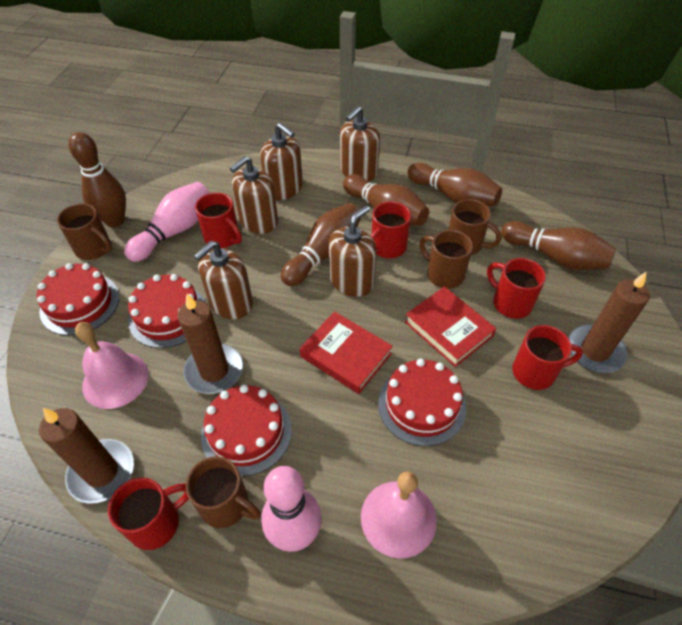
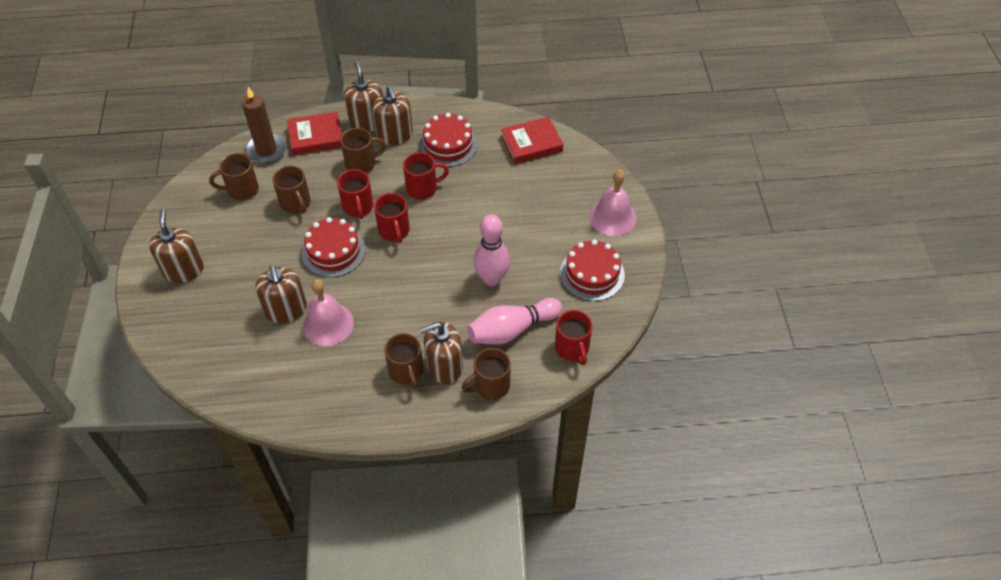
brown bowling pin: [69,132,126,227] [281,203,361,286] [343,174,429,226] [407,162,502,206] [501,221,616,270] = 5 -> none = 0
brown candle: [39,408,134,504] [177,294,243,394] [568,271,650,373] = 3 -> [242,87,287,164] = 1
brown mug: [57,203,112,260] [186,456,261,528] [419,230,473,289] [448,199,502,255] = 4 -> [209,153,259,200] [272,166,311,213] [340,128,386,173] [384,333,423,389] [462,348,511,400] = 5
red cake: [37,263,119,335] [128,274,206,348] [201,385,292,476] [378,359,466,446] = 4 -> [302,217,366,277] [419,113,478,167] [560,239,625,301] = 3
red mug: [108,478,189,550] [195,192,242,248] [371,202,411,258] [487,258,546,319] [512,325,583,390] = 5 -> [337,169,373,219] [374,193,410,243] [403,152,449,199] [555,310,592,365] = 4

